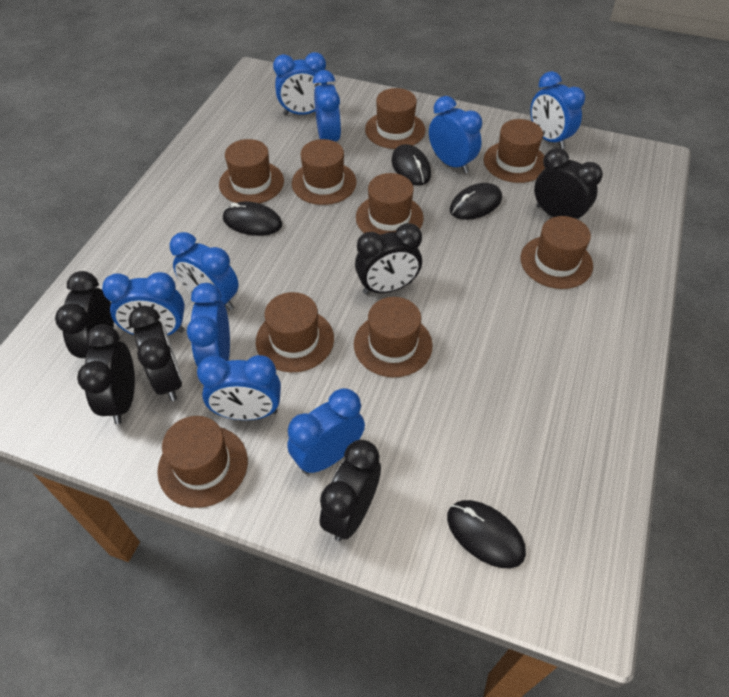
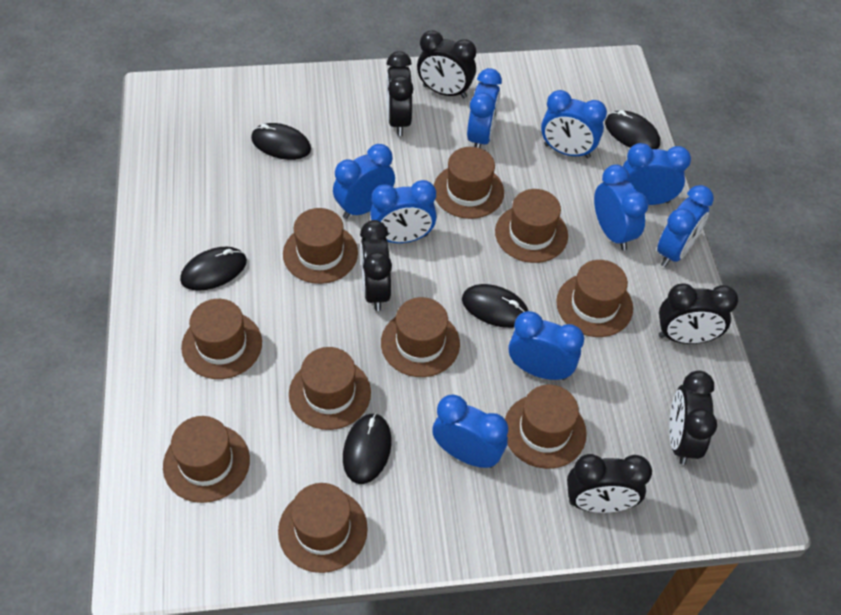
black mouse: [223,201,282,236] [392,144,431,185] [447,500,526,568] [450,183,502,220] = 4 -> [180,246,247,291] [251,123,311,160] [343,413,392,484] [462,284,528,328] [605,110,660,149] = 5
brown hat: [157,416,248,508] [219,139,284,204] [256,292,334,372] [292,139,356,205] [354,297,433,377] [356,173,424,235] [365,88,425,149] [484,119,545,183] [520,216,593,289] = 9 -> [163,416,250,503] [181,299,262,379] [278,483,368,573] [283,208,358,284] [289,347,371,430] [381,297,460,377] [434,147,504,219] [495,189,568,263] [505,385,587,469] [556,260,633,337] = 10

